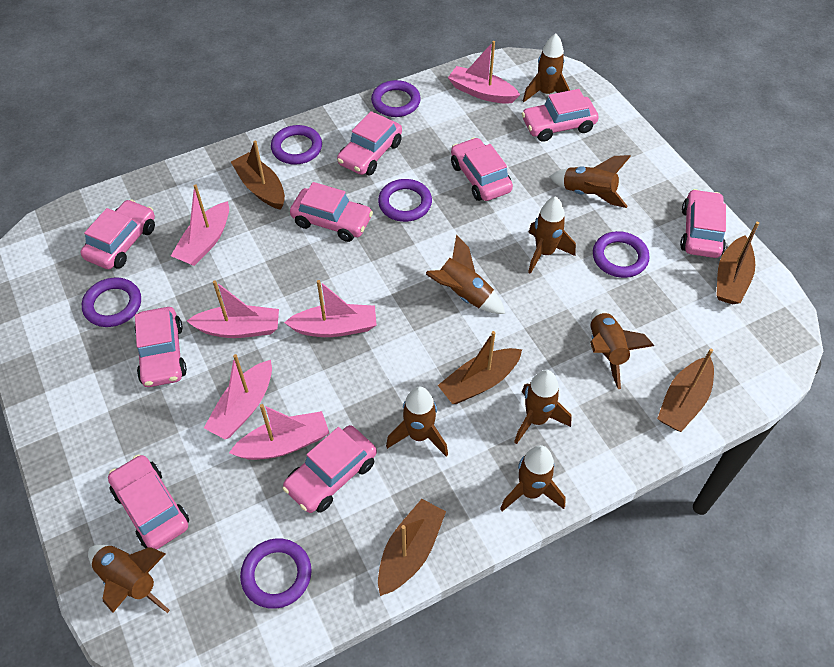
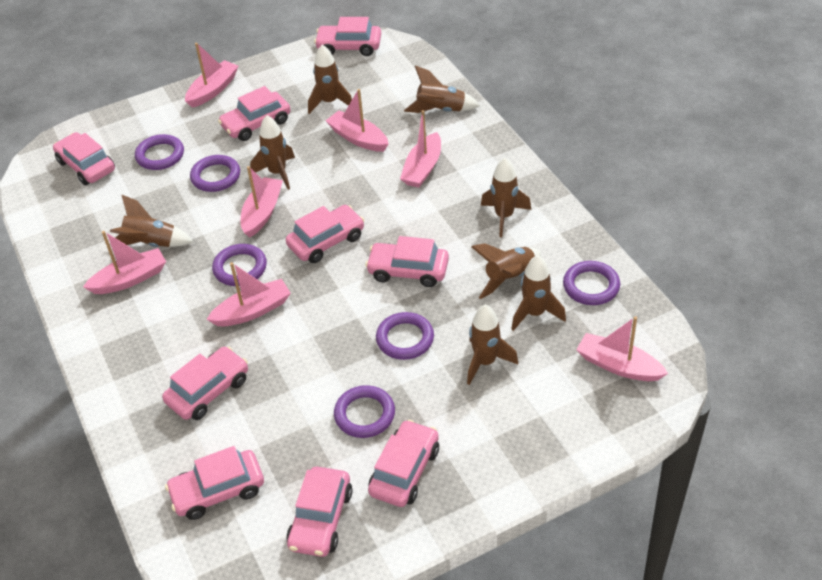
brown boat: [231,140,285,210] [378,499,446,596] [438,331,522,404] [657,349,714,432] [716,221,759,304] = 5 -> none = 0
brown rocket: [88,544,170,613] [386,387,448,456] [426,235,505,314] [500,445,566,511] [514,370,572,444] [523,33,570,102] [528,196,576,274] [549,155,631,208] [590,309,654,389] = 9 -> [110,194,193,247] [250,115,295,190] [308,44,352,114] [404,65,480,113] [467,304,518,385] [471,244,541,299] [481,158,531,237] [511,255,566,331] = 8
pink boat: [171,184,229,266] [187,280,279,338] [204,354,272,439] [229,404,329,460] [284,280,376,337] [448,41,520,104] = 6 -> [83,231,166,294] [185,43,239,108] [206,262,291,326] [241,166,283,238] [326,89,389,152] [400,110,441,188] [576,316,668,381] = 7

